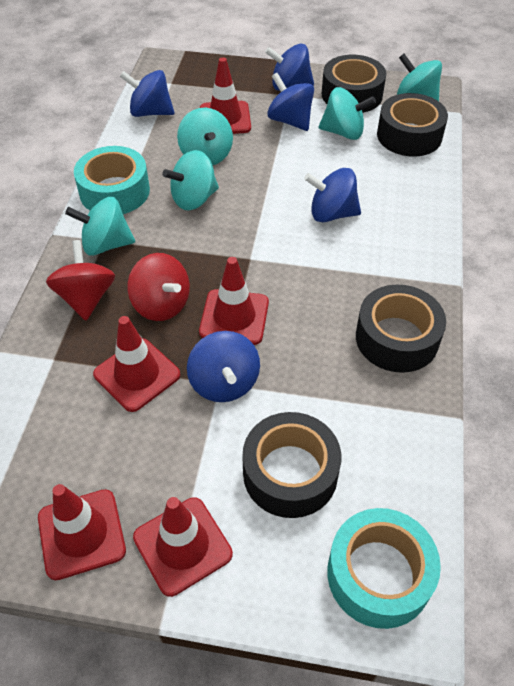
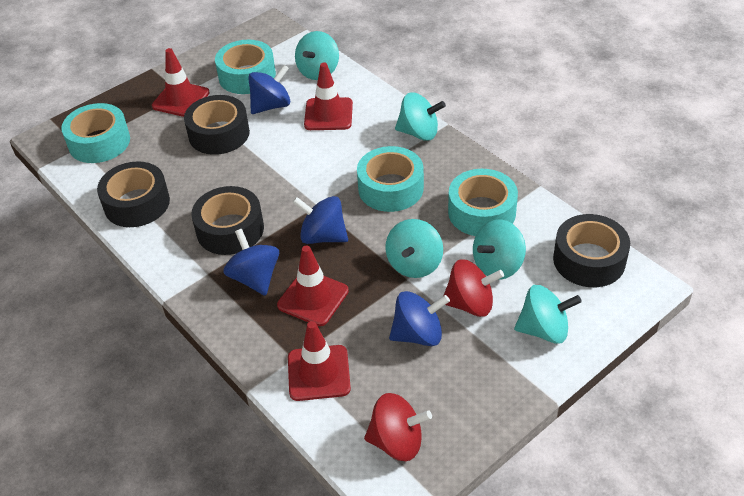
blue spinning top: [120,70,174,117] [187,331,260,402] [265,43,314,91] [267,73,314,131] [304,168,361,222] = 5 -> [223,229,279,296] [248,65,290,114] [292,196,348,244] [389,291,450,346] = 4
red traffic cone: [38,484,126,580] [93,316,180,412] [133,497,233,597] [199,257,269,345] [200,57,251,134] = 5 -> [152,48,210,117] [277,245,349,326] [288,321,351,401] [304,63,353,130] = 4
turquoise tape: [74,146,150,214] [327,508,441,629] = 2 -> [61,103,130,163] [215,40,276,94] [357,146,424,212] [448,169,518,236] = 4

